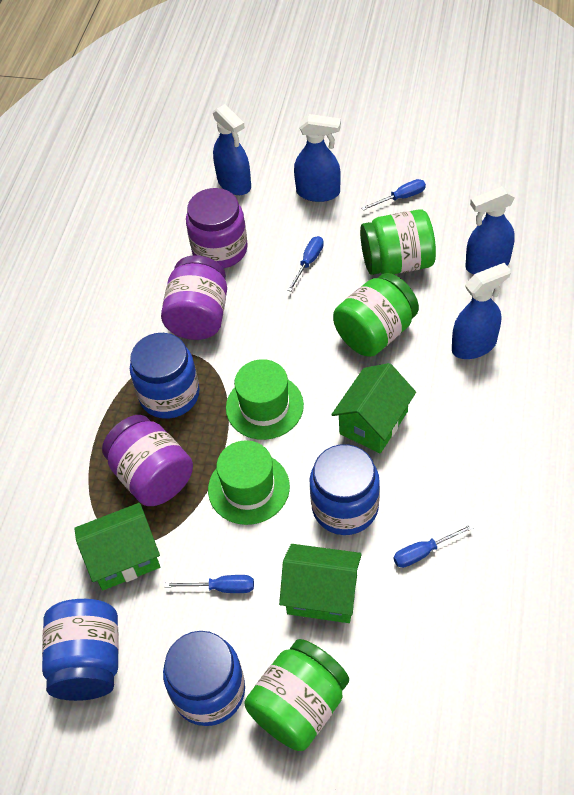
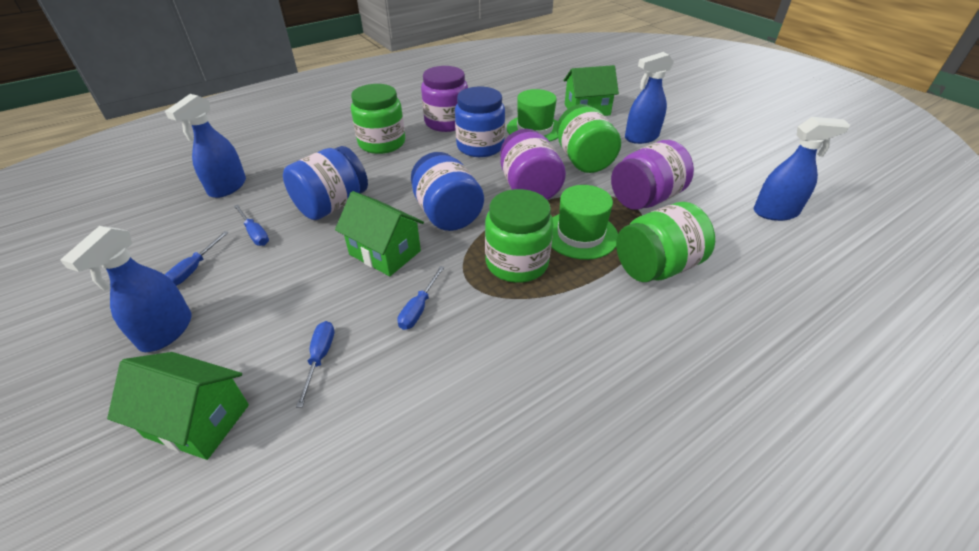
blue jar: [42,599,119,701] [130,333,200,419] [163,631,245,726] [309,444,380,535] = 4 -> [283,146,368,220] [411,152,484,231] [455,87,505,157] = 3
green jar: [244,639,349,751] [333,273,419,357] [360,209,436,275] = 3 -> [351,84,405,154] [485,189,553,283] [557,104,621,173] [616,202,715,282] = 4

